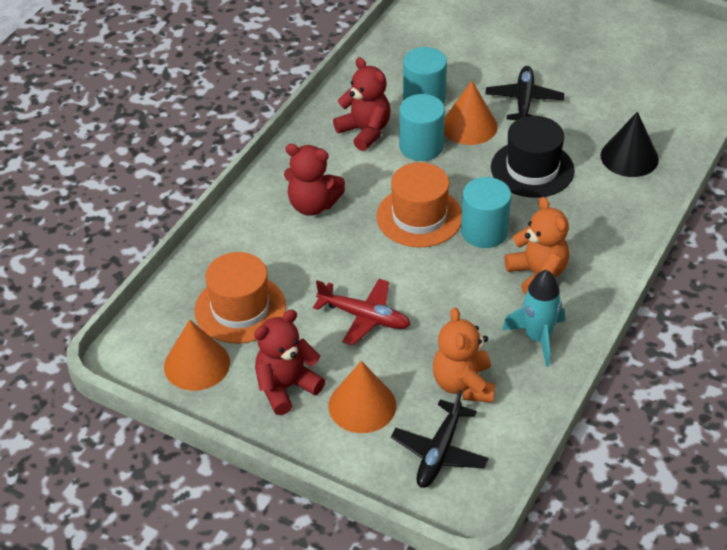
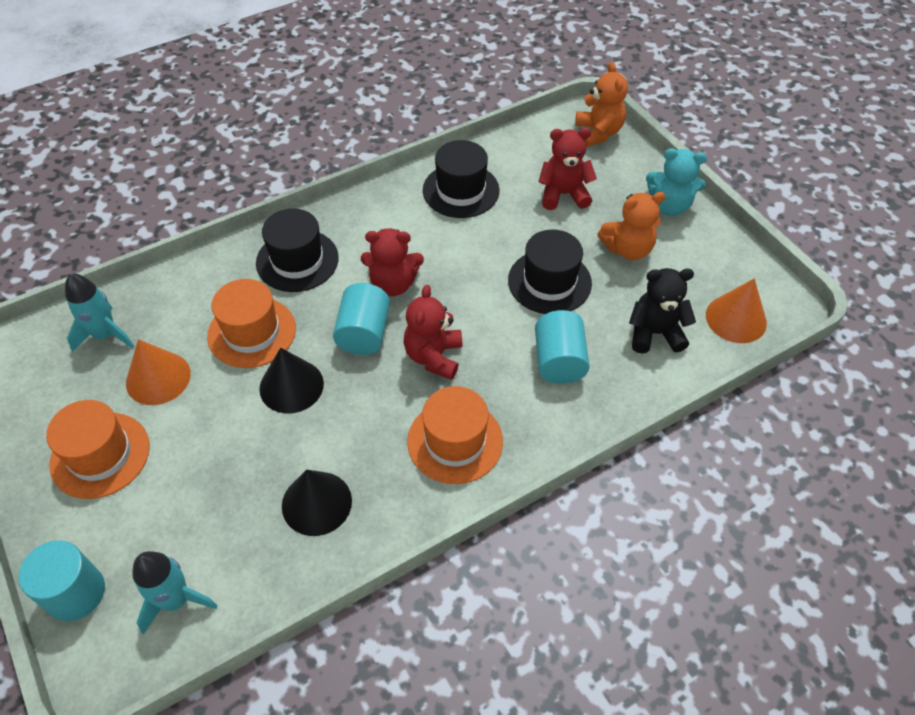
black cone: [600,112,659,177] = 1 -> [259,348,324,413] [282,469,352,536] = 2
black hat: [491,116,575,198] = 1 -> [256,209,339,292] [423,140,500,218] [508,229,592,314] = 3
black plane: [391,389,489,488] [485,66,564,120] = 2 -> none = 0
black teddy bear: none = 0 -> [629,268,696,353] = 1
orange cone: [164,320,230,391] [328,361,396,433] [444,81,498,145] = 3 -> [126,339,191,405] [706,279,767,343] = 2
orange hat: [194,252,286,344] [376,162,462,247] = 2 -> [46,400,149,499] [207,279,296,368] [407,386,503,484] = 3
red plane: [313,279,411,346] = 1 -> none = 0
turquoise rocket: [502,270,565,367] = 1 -> [65,273,134,352] [132,551,217,635] = 2
turquoise teddy bear: none = 0 -> [646,148,707,216] = 1

